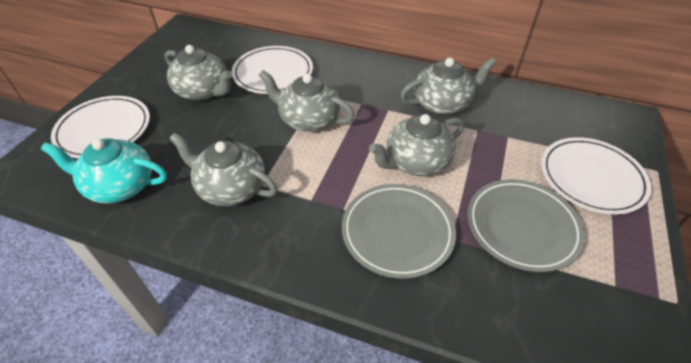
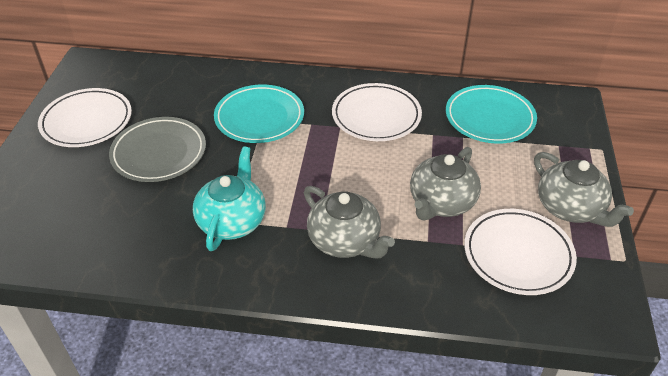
grey plate: [342,184,456,279] [468,179,585,272] = 2 -> [109,117,206,182] = 1
grey teapot: [164,45,232,101] [169,133,278,206] [259,70,355,132] [369,114,465,176] [401,58,496,115] = 5 -> [304,186,395,258] [410,147,481,220] [534,152,634,227] = 3
turquoise plate: none = 0 -> [214,85,304,143] [446,85,537,144] = 2

